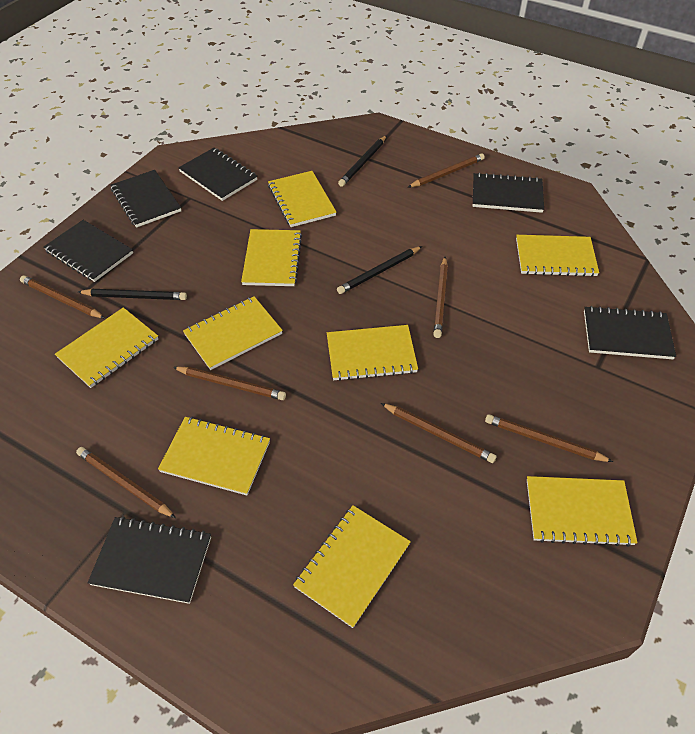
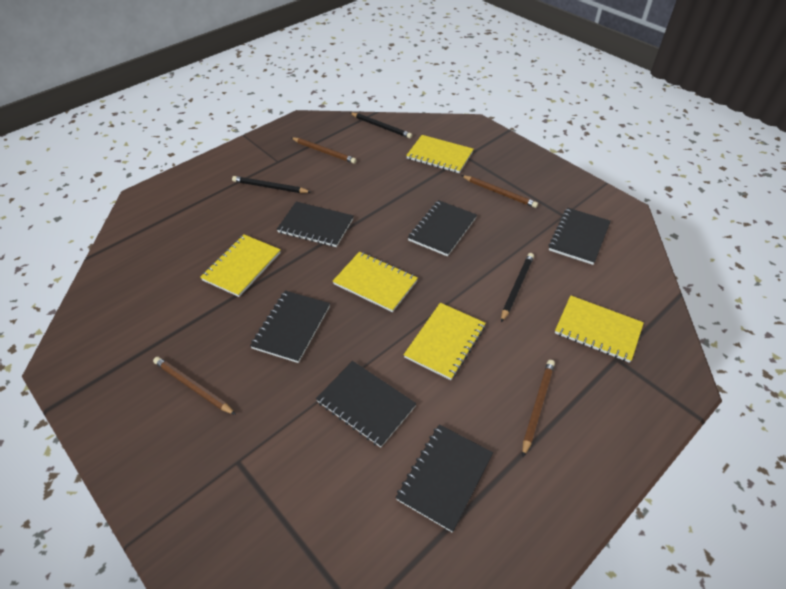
brown pencil: [20,275,105,318] [76,447,176,518] [173,367,286,400] [381,403,496,463] [408,153,485,187] [433,257,448,338] [485,414,613,462] = 7 -> [153,357,236,415] [291,137,356,164] [461,175,538,208] [522,360,555,457] = 4
yellow notebook: [55,307,158,388] [158,417,270,495] [183,296,283,370] [241,229,302,286] [268,171,336,227] [293,505,411,628] [327,325,418,381] [516,235,599,277] [527,476,638,547] = 9 -> [200,234,281,297] [333,252,418,312] [404,303,486,380] [406,135,473,173] [555,295,644,363] = 5

